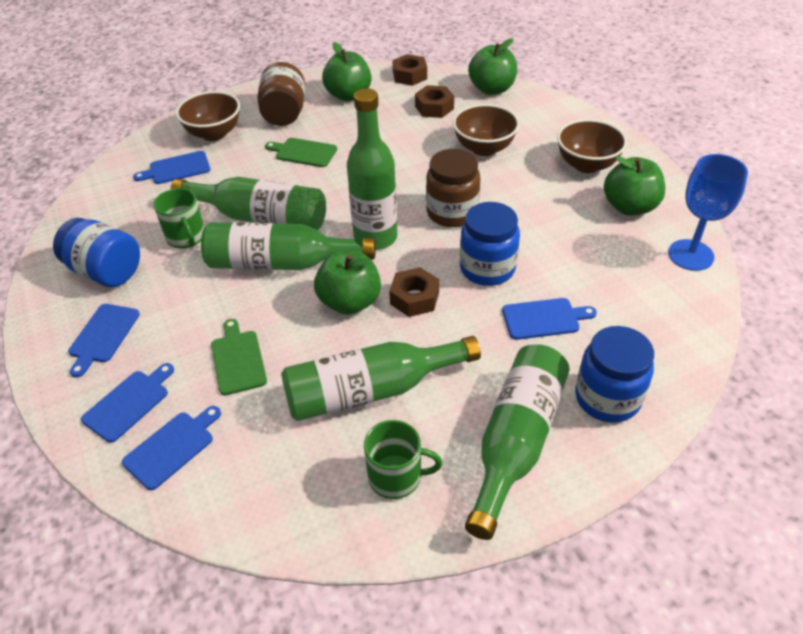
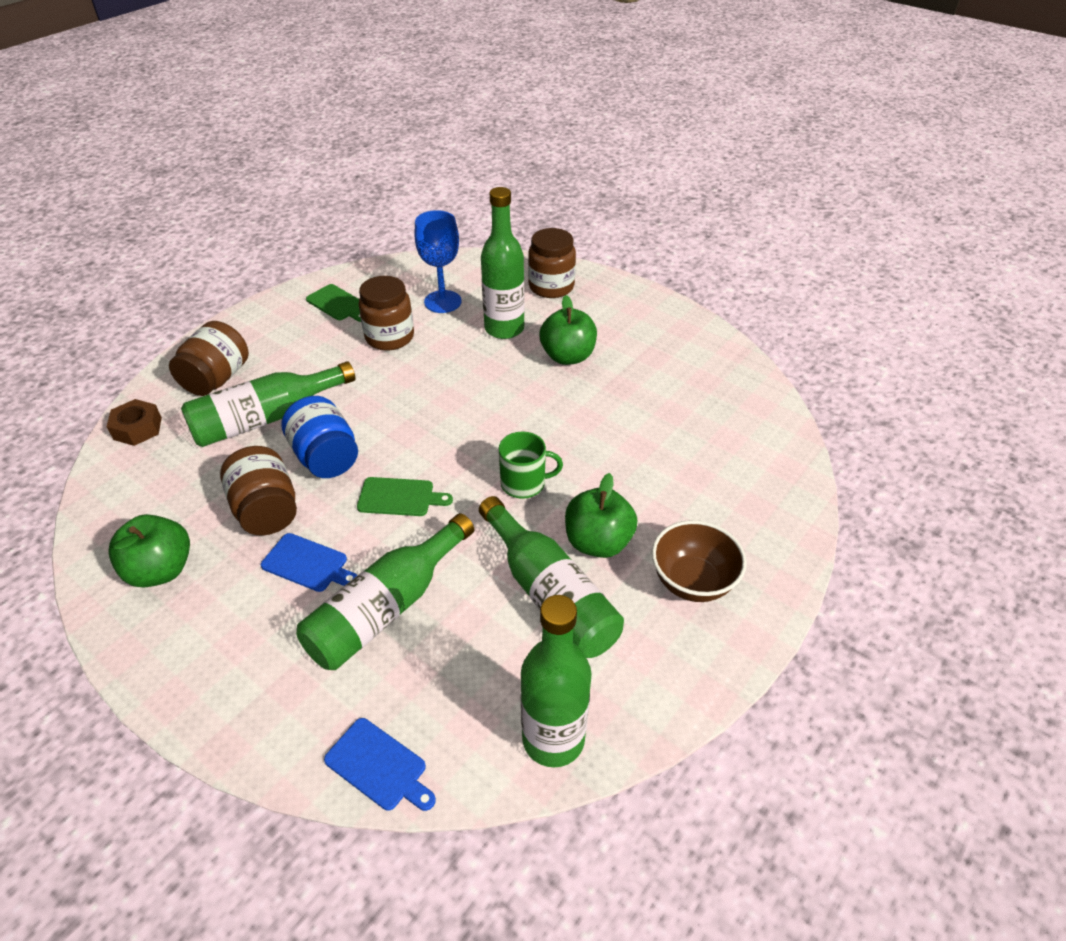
blue cutting board: [68,304,140,377] [81,363,174,443] [122,406,221,490] [133,151,210,184] [502,298,597,340] = 5 -> [261,533,357,592] [324,718,436,811] = 2
blue jar: [53,218,140,287] [460,202,520,286] [575,326,654,423] = 3 -> [282,396,358,478] = 1
brown bowl: [176,91,240,141] [453,104,519,156] [557,119,627,173] = 3 -> [652,520,747,602] = 1
brown jar: [257,62,305,126] [426,149,481,227] = 2 -> [169,321,249,396] [220,446,297,535] [359,276,414,351] [528,228,576,298] = 4
brown nut: [389,267,439,317] [392,54,427,86] [415,85,454,118] = 3 -> [106,399,162,446] = 1
green apple: [314,250,381,315] [322,42,371,101] [468,39,517,95] [604,156,665,216] = 4 -> [108,514,190,588] [539,295,597,365] [565,473,637,558] = 3
green mug: [153,188,204,249] [364,420,442,499] = 2 -> [499,431,563,499] = 1

